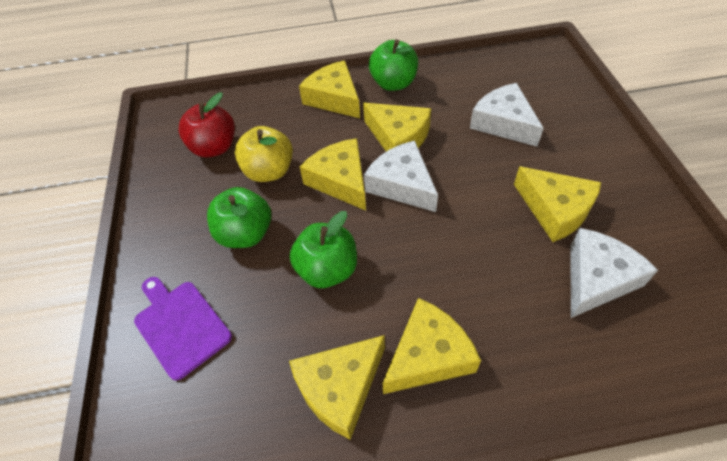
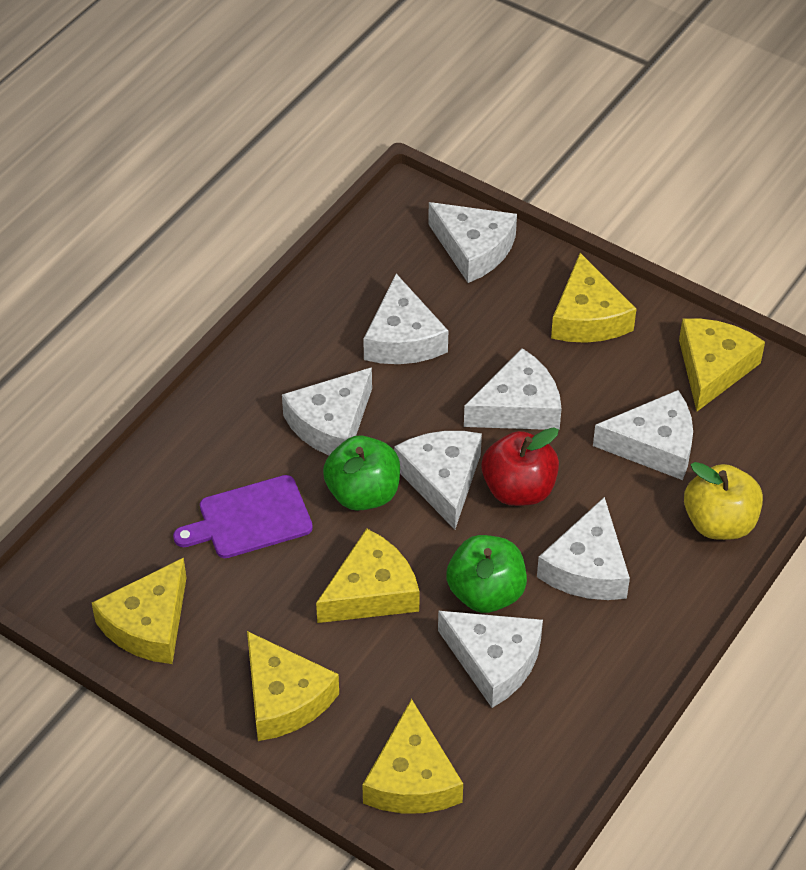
green apple: [207,187,271,248] [290,211,357,288] [369,39,418,91] = 3 -> [323,436,400,511] [446,535,527,613] = 2
white cheese: [364,140,438,212] [470,83,544,147] [571,228,658,318] = 3 -> [282,367,372,455] [363,274,448,364] [394,431,482,530] [428,202,517,283] [438,611,543,708] [464,348,562,430] [537,497,630,600] [593,390,693,480] = 8

